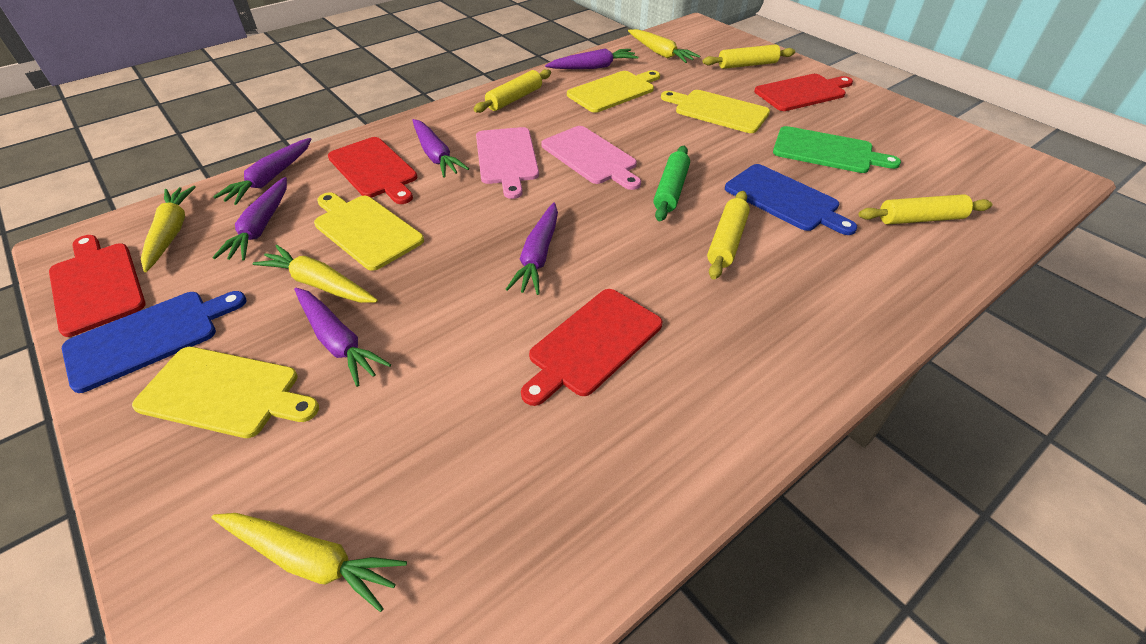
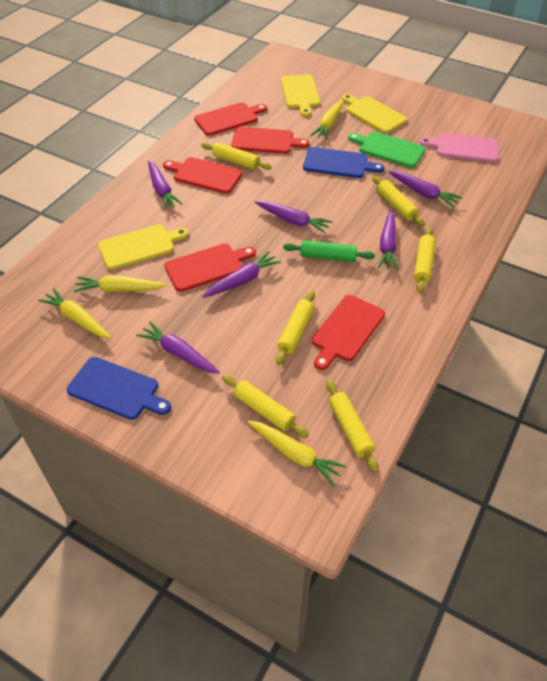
pink cutting board: [476,127,539,199] [541,126,641,190] = 2 -> [419,133,498,162] = 1
red cutting board: [49,235,145,337] [328,137,417,204] [521,289,662,406] [754,74,853,111] = 4 -> [163,157,243,194] [164,243,256,292] [194,102,267,136] [231,127,310,154] [312,295,385,370] = 5
yellow cutting board: [132,347,319,438] [314,192,424,271] [567,70,660,113] [661,90,770,133] = 4 -> [98,225,189,270] [281,74,320,116] [342,94,407,133] = 3
yellow rolling pin: [474,69,551,113] [703,44,795,69] [707,191,750,279] [858,194,992,224] = 4 -> [201,142,272,170] [222,375,309,438] [276,291,315,365] [326,380,379,472] [372,175,425,226] [414,227,436,293] = 6

